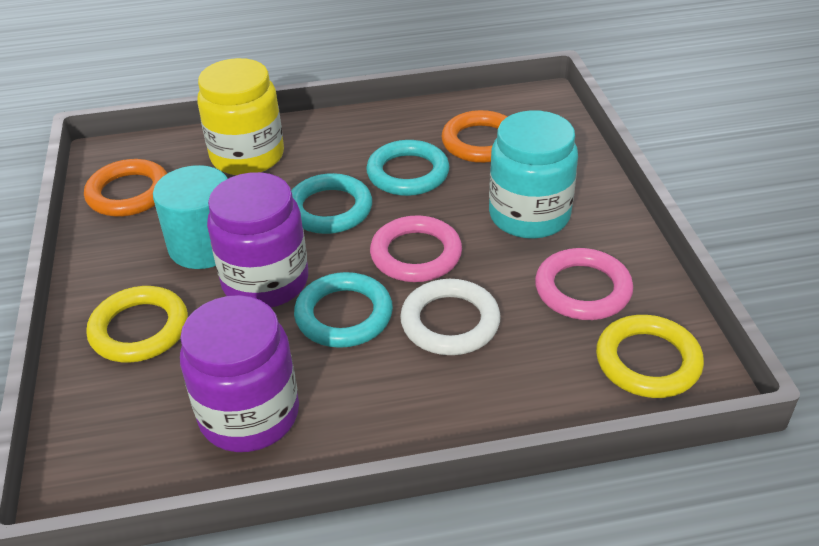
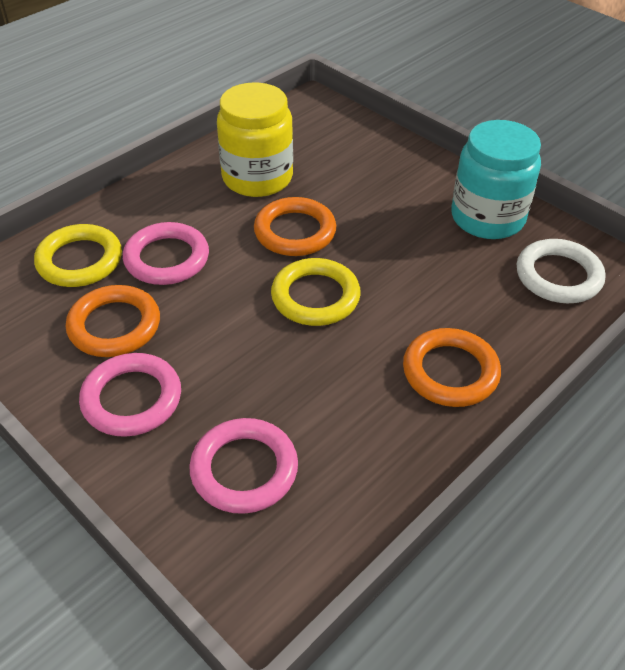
orange ring: [84,159,167,217] [441,110,507,163] = 2 -> [66,285,160,357] [254,197,336,256] [403,328,501,407] = 3
pink ring: [370,215,462,282] [535,248,633,320] = 2 -> [79,353,181,437] [123,222,209,285] [189,418,298,514] = 3
purple jar: [180,295,299,452] [207,172,308,308] = 2 -> none = 0
turquoise cylinder: [153,165,228,269] = 1 -> none = 0
turquoise ring: [291,173,372,234] [294,272,393,348] [366,140,449,196] = 3 -> none = 0

